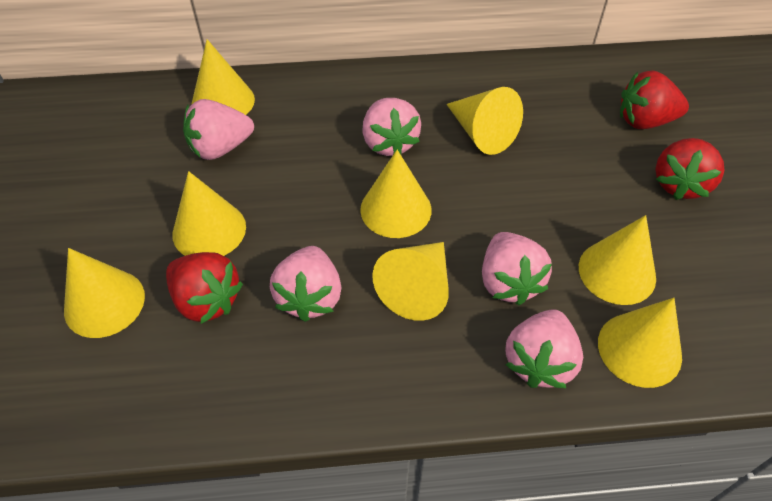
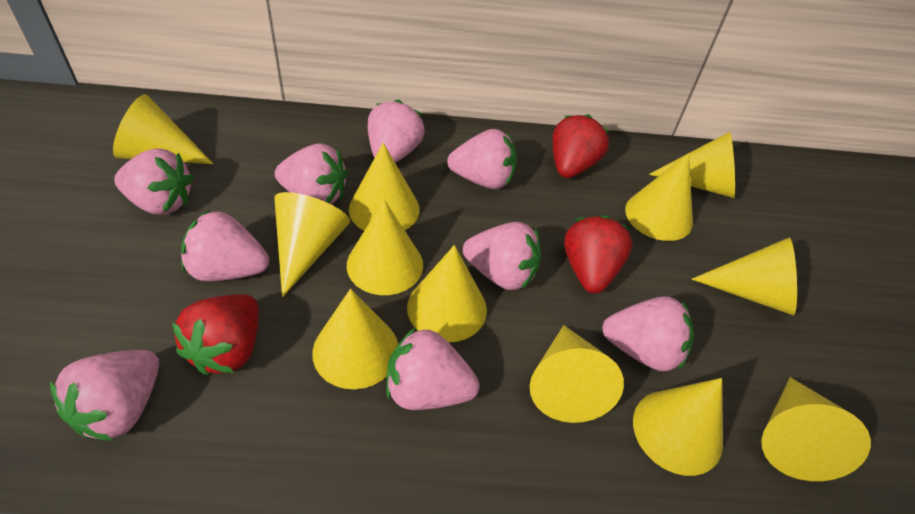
pink strawberry: [183,99,254,160] [270,246,342,322] [362,98,421,156] [482,232,552,305] [505,309,583,388] = 5 -> [50,350,159,441] [114,148,194,215] [181,210,269,281] [275,143,348,204] [368,99,425,163] [386,327,479,410] [447,129,517,189] [463,222,541,290] [602,296,694,372] = 9
yellow cone: [64,248,145,338] [172,171,246,256] [192,39,255,115] [360,150,432,238] [372,242,449,321] [446,87,523,155] [579,215,656,305] [598,298,682,388] = 8 -> [113,94,213,164] [274,192,350,297] [312,289,398,389] [347,200,423,295] [349,143,420,231] [407,245,487,342] [530,325,624,423] [625,153,693,241] [633,378,723,476] [649,132,735,198] [692,238,797,315] [761,377,871,481] = 12

